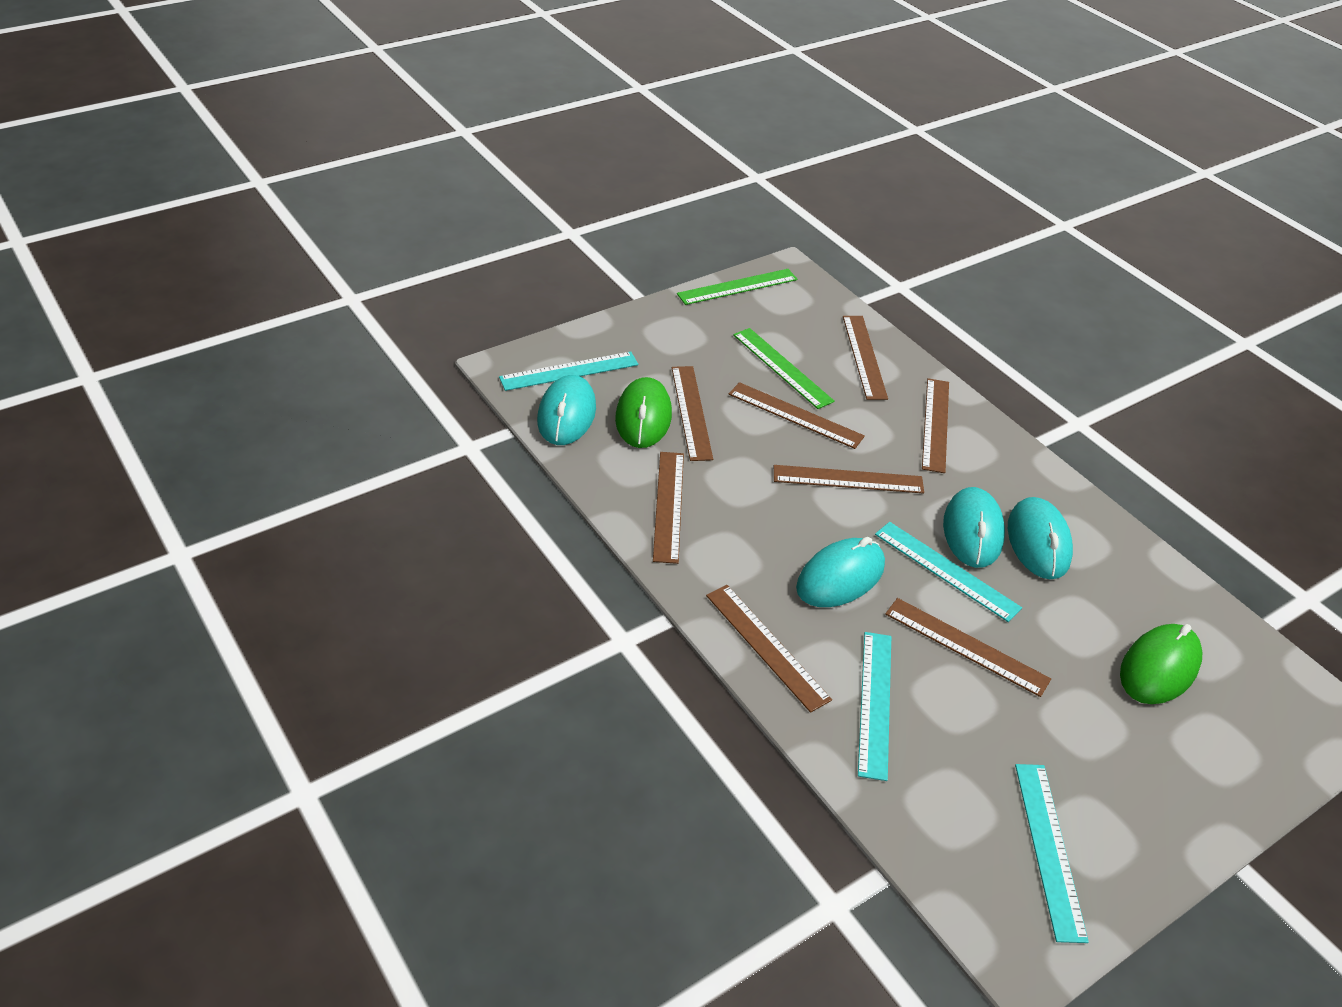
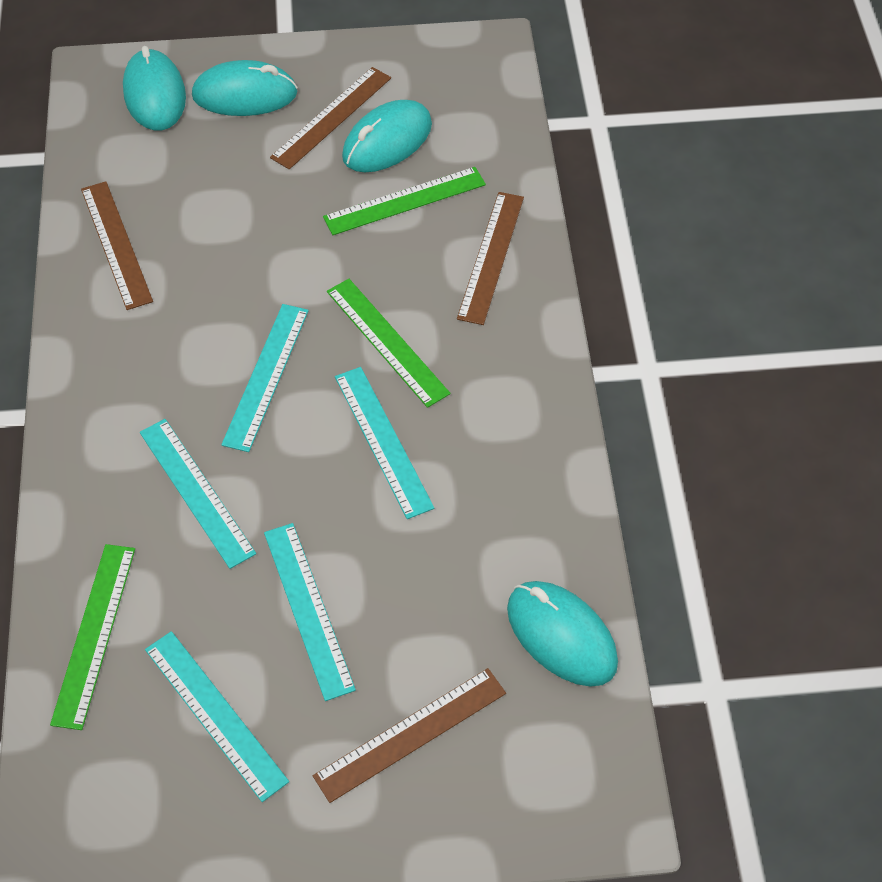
brown ruler: [653,452,684,564] [672,366,713,461] [706,585,832,713] [729,382,865,449] [774,465,924,494] [843,316,888,400] [885,598,1051,697] [922,378,949,473] = 8 -> [81,181,153,310] [270,67,391,169] [313,668,506,803] [457,192,524,325] = 4
green mouse: [615,377,672,448] [1120,624,1202,704] = 2 -> none = 0
green ruler: [677,269,798,305] [733,328,835,409] = 2 -> [50,544,135,730] [323,167,486,235] [327,279,451,408] = 3
turquoise ruler: [499,352,638,391] [858,632,891,781] [875,522,1022,622] [1015,764,1089,943] = 4 -> [140,419,256,569] [145,631,289,802] [221,304,309,452] [264,523,356,701] [335,367,434,519] = 5

